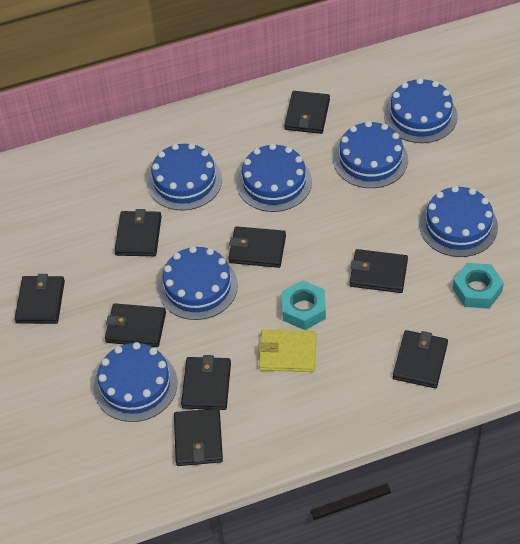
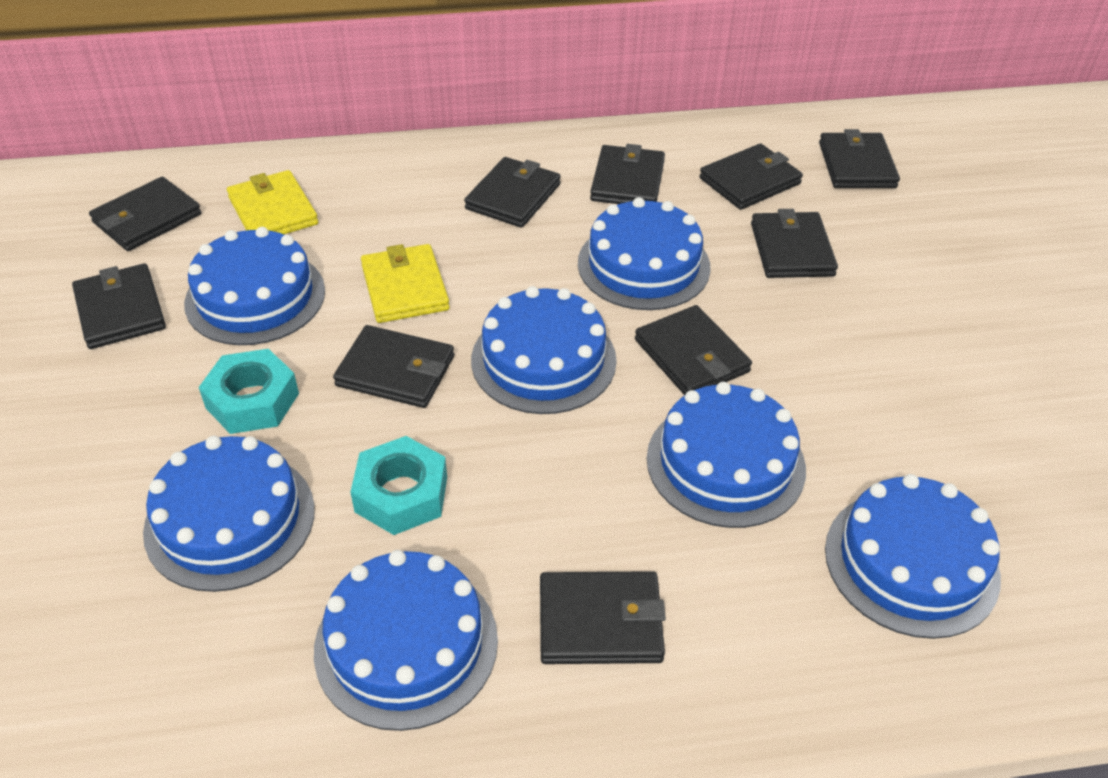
black wallet: [15,274,65,324] [105,303,166,347] [114,209,162,256] [174,408,223,466] [181,355,231,410] [228,226,286,268] [284,91,330,134] [349,249,408,293] [393,330,448,388] = 9 -> [72,263,166,349] [89,177,202,251] [333,325,454,408] [464,157,561,228] [540,571,666,664] [590,144,665,204] [635,305,752,395] [699,143,803,210] [751,209,838,278] [819,129,900,188] = 10
yellow wallet: [258,330,317,372] = 1 -> [227,170,318,234] [361,244,450,323] = 2

